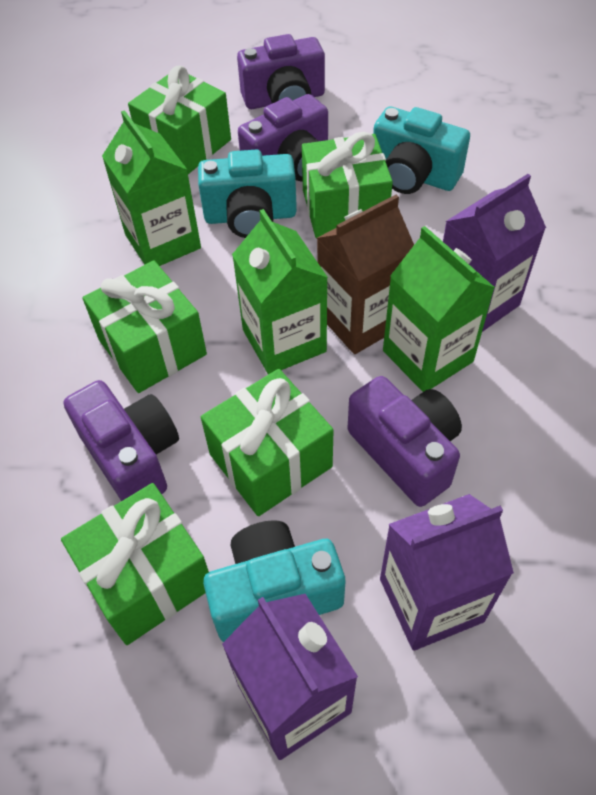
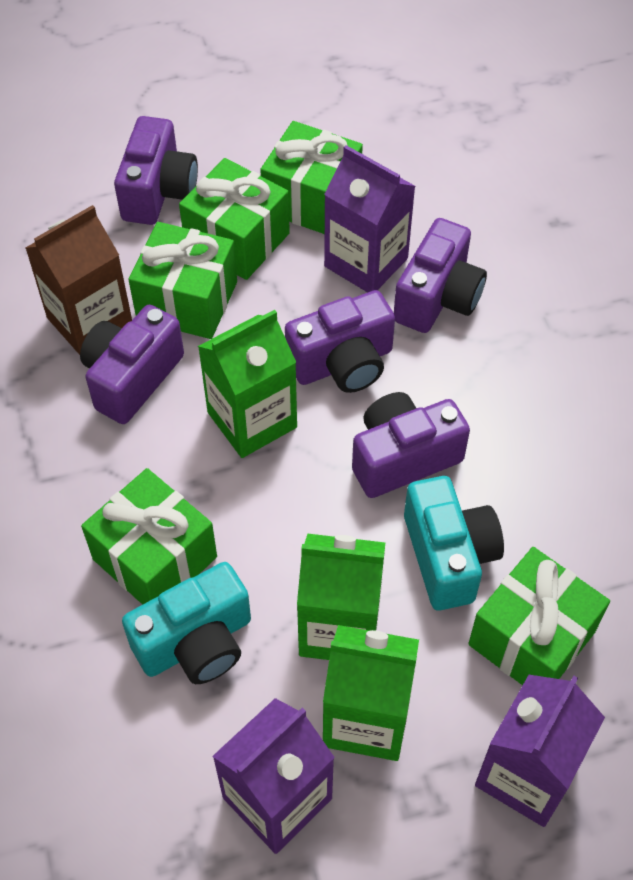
purple camera: [64,380,179,501] [237,34,325,109] [238,94,328,182] [347,376,462,507] = 4 -> [80,305,184,424] [114,116,198,225] [285,290,395,393] [352,392,470,498] [394,218,487,333] = 5
turquoise camera: [198,149,297,238] [203,520,345,642] [373,107,470,194] = 3 -> [122,562,251,684] [404,476,504,611] = 2

